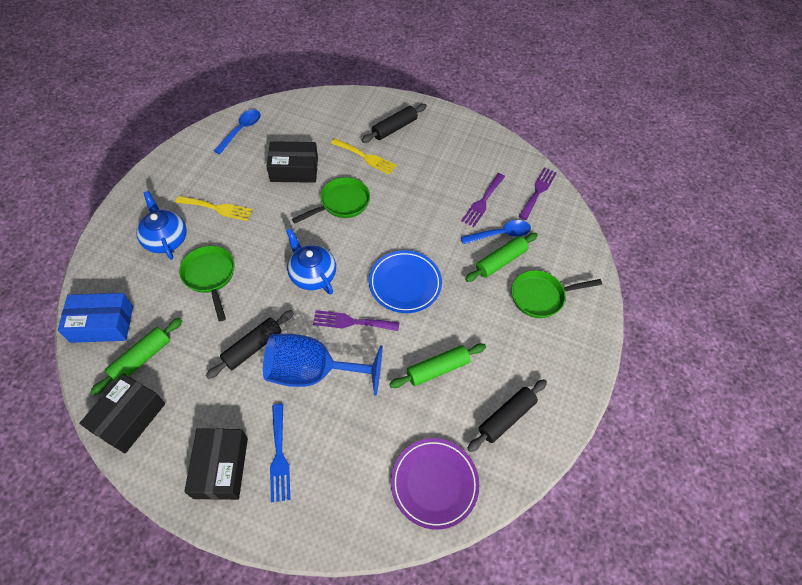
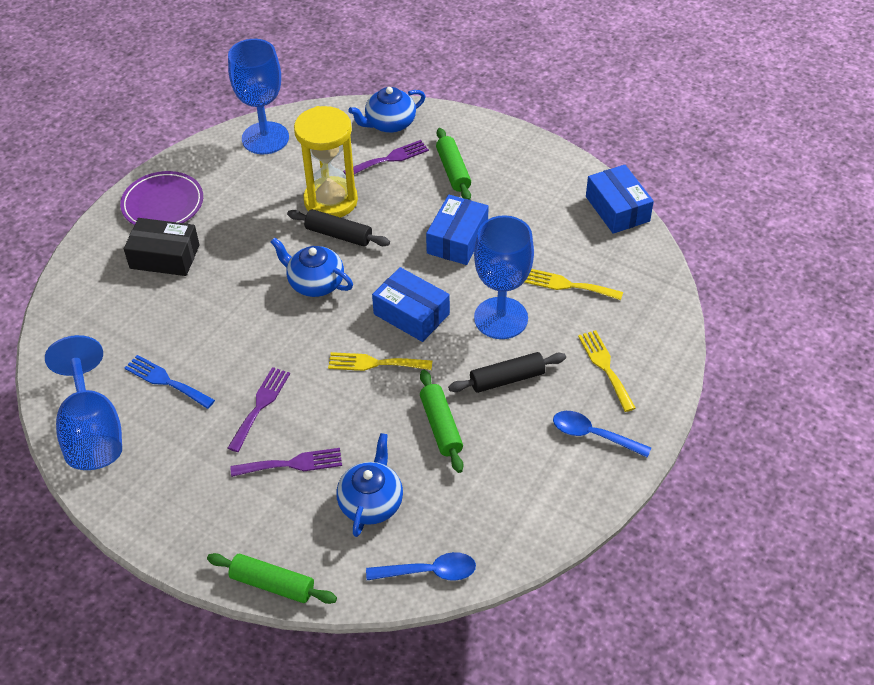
black box: [79,374,165,453] [184,428,248,500] [267,141,318,183] = 3 -> [124,218,200,276] = 1
black rolling pin: [206,310,294,379] [362,104,427,143] [467,379,547,452] = 3 -> [287,209,390,247] [448,352,566,393] = 2
blue box: [58,293,133,343] = 1 -> [372,267,450,342] [426,195,489,265] [586,165,654,234] = 3
blue goblet: [263,334,383,396] = 1 -> [45,335,122,470] [228,39,289,154] [474,215,534,339] = 3
blue plate: [369,250,442,313] = 1 -> none = 0
blue teapot: [136,191,187,260] [286,228,336,295] = 2 -> [271,237,353,297] [336,433,403,537] [348,87,426,133] = 3
green pan: [179,246,235,321] [292,177,370,224] [512,270,602,318] = 3 -> none = 0
yellow fork: [176,196,252,221] [331,138,397,175] = 2 -> [328,352,432,371] [524,269,623,300] [578,330,636,412] = 3
yellow hourglass: none = 0 -> [294,106,358,218] = 1

